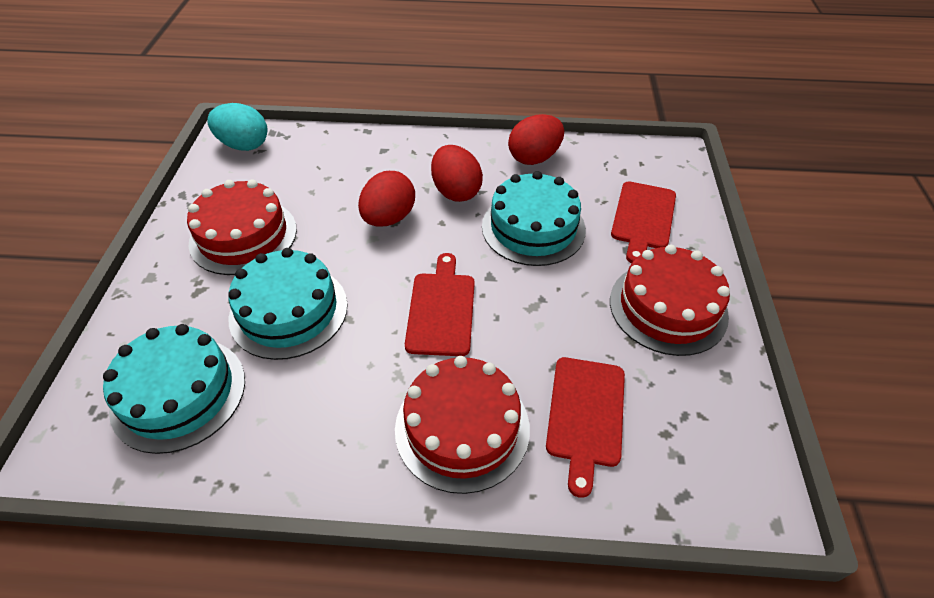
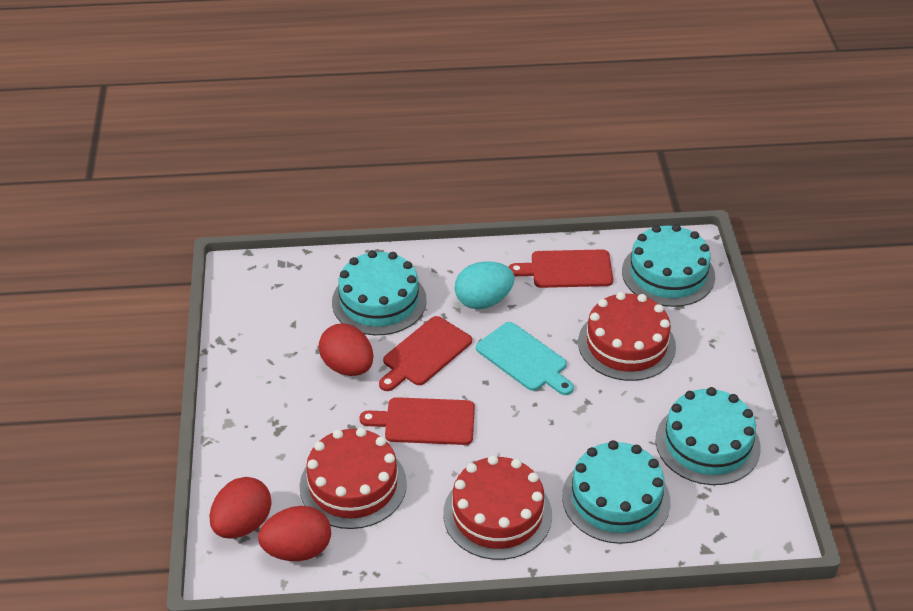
turquoise cake: [103,324,245,454] [228,248,348,360] [482,171,586,266] = 3 -> [332,250,426,335] [562,440,670,544] [622,224,715,307] [656,387,761,485] = 4
turquoise cutting board: none = 0 -> [476,322,574,395] = 1

